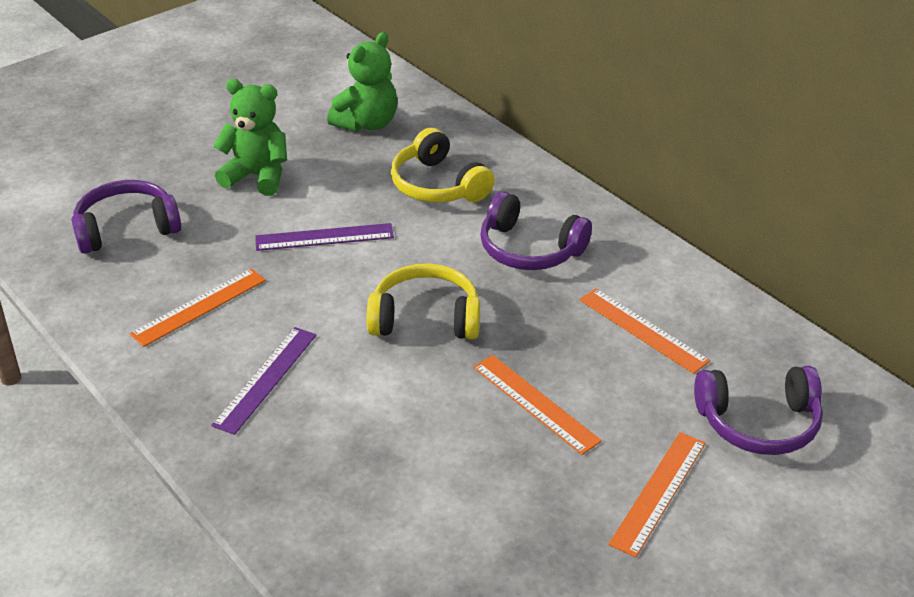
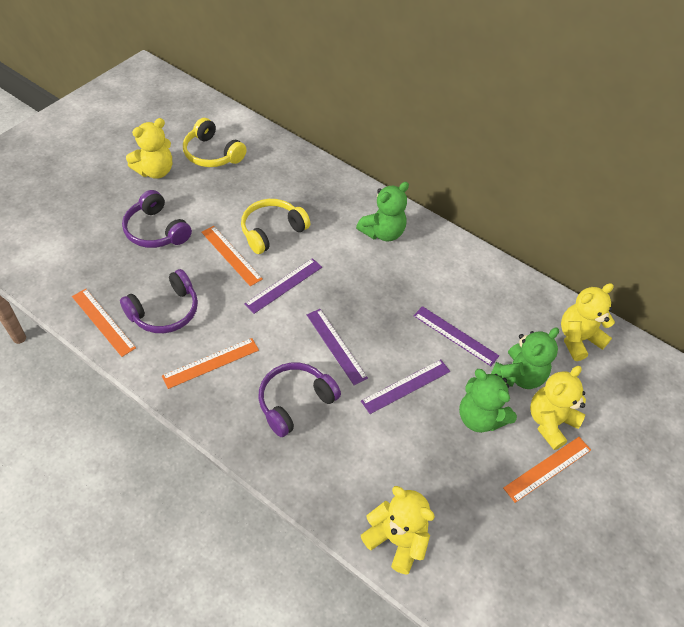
green teddy bear: [213,79,287,196] [327,32,397,132] = 2 -> [356,182,409,242] [459,369,517,433] [491,328,559,389] = 3
purple ruler: [211,327,317,435] [255,223,394,251] = 2 -> [244,258,322,314] [307,309,368,385] [361,359,450,414] [414,306,499,366] = 4
yellow teddy bear: none = 0 -> [126,118,172,179] [361,486,435,575] [530,366,586,450] [561,283,615,361] = 4

